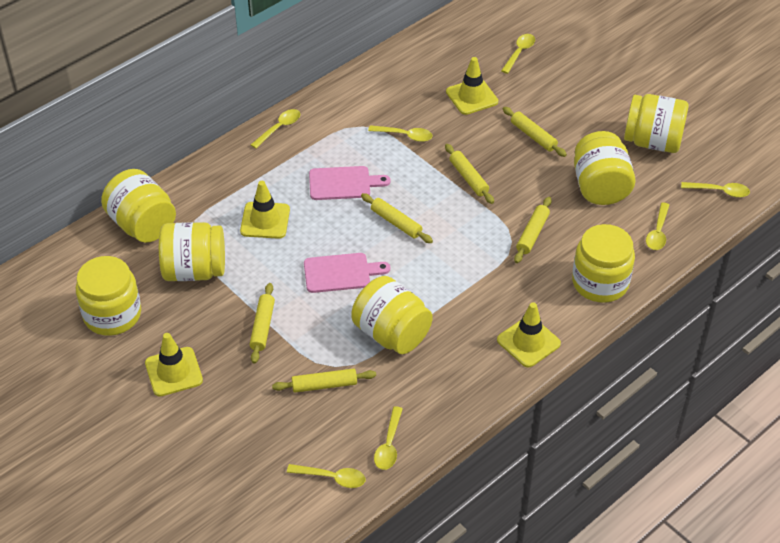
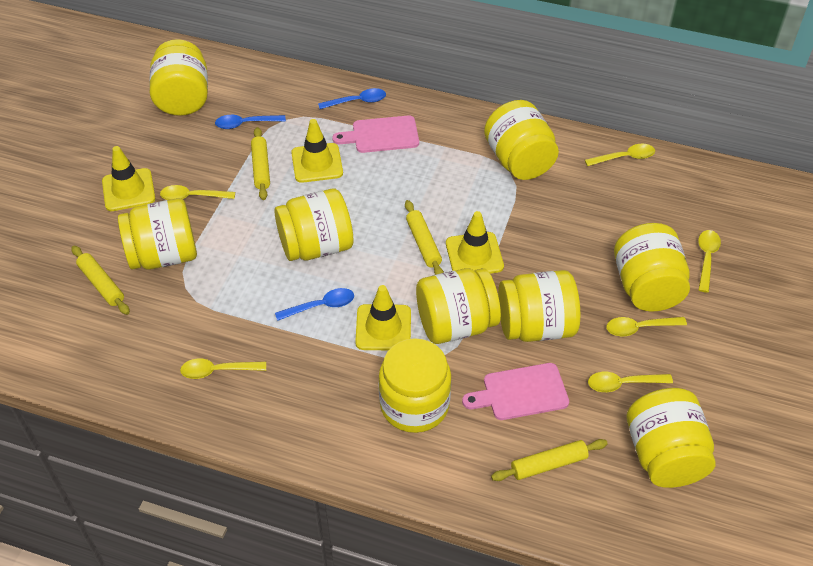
blue spoon: none = 0 -> [215,115,286,129] [275,288,354,321] [318,88,386,109] = 3
yellow jar: [76,256,141,336] [101,169,176,243] [159,222,225,281] [351,276,433,354] [572,224,635,303] [574,131,636,205] [624,94,689,153] = 7 -> [118,198,197,270] [149,39,208,116] [274,188,354,261] [379,338,451,433] [416,268,501,344] [484,100,559,180] [498,270,580,342] [614,223,690,312] [627,388,716,488] = 9
yellow rolling pin: [250,283,275,364] [272,369,376,392] [361,193,433,243] [445,144,494,204] [503,107,567,157] [514,197,552,263] = 6 -> [71,246,130,315] [251,127,270,200] [405,200,444,275] [491,439,608,481] = 4
yellow spoon: [251,109,300,149] [287,464,366,488] [368,125,432,142] [374,406,403,470] [501,34,535,74] [646,202,669,250] [681,182,750,198] = 7 -> [160,185,235,200] [180,358,266,379] [585,144,655,166] [588,372,673,392] [606,317,687,336] [698,230,721,293] = 6

